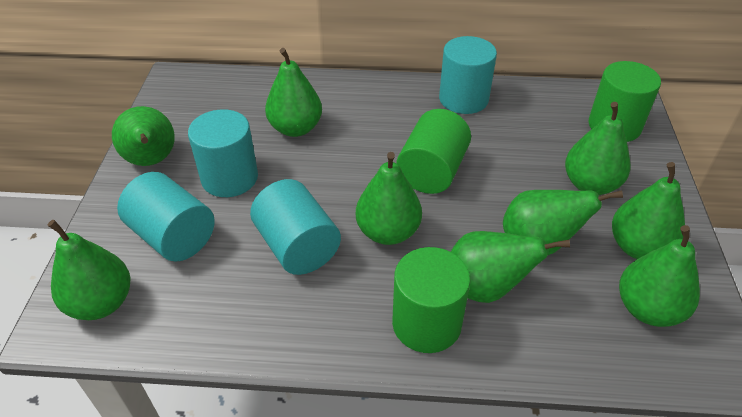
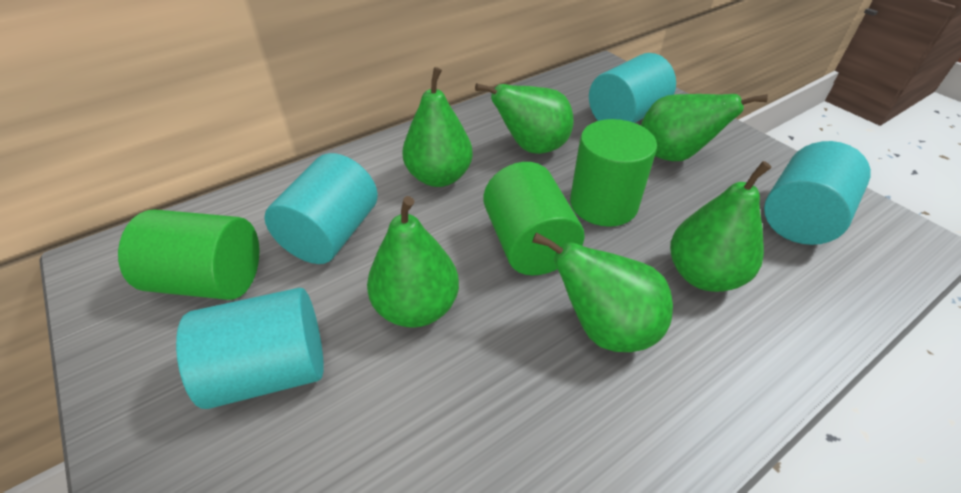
green pear: [47,220,131,320] [112,106,175,166] [265,48,322,137] [356,152,422,245] [451,231,570,303] [503,190,623,255] [565,102,630,195] [612,162,685,259] [619,225,700,327] = 9 -> [367,196,459,328] [402,67,473,187] [475,83,573,154] [532,233,673,352] [641,94,768,161] [670,161,772,292] = 6

